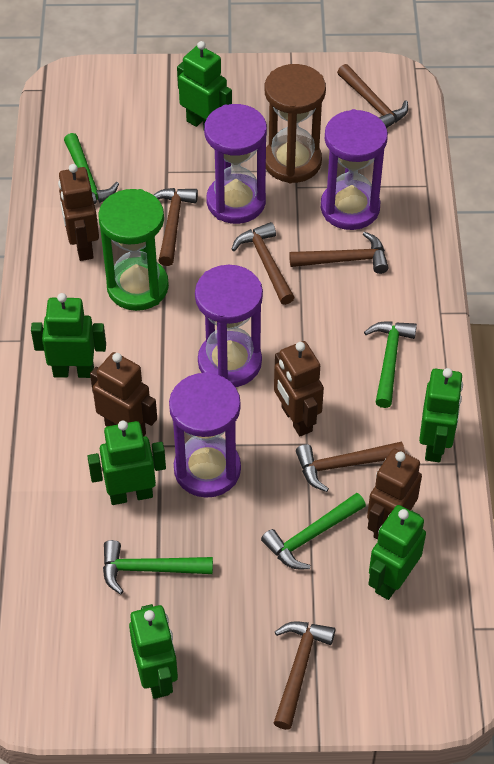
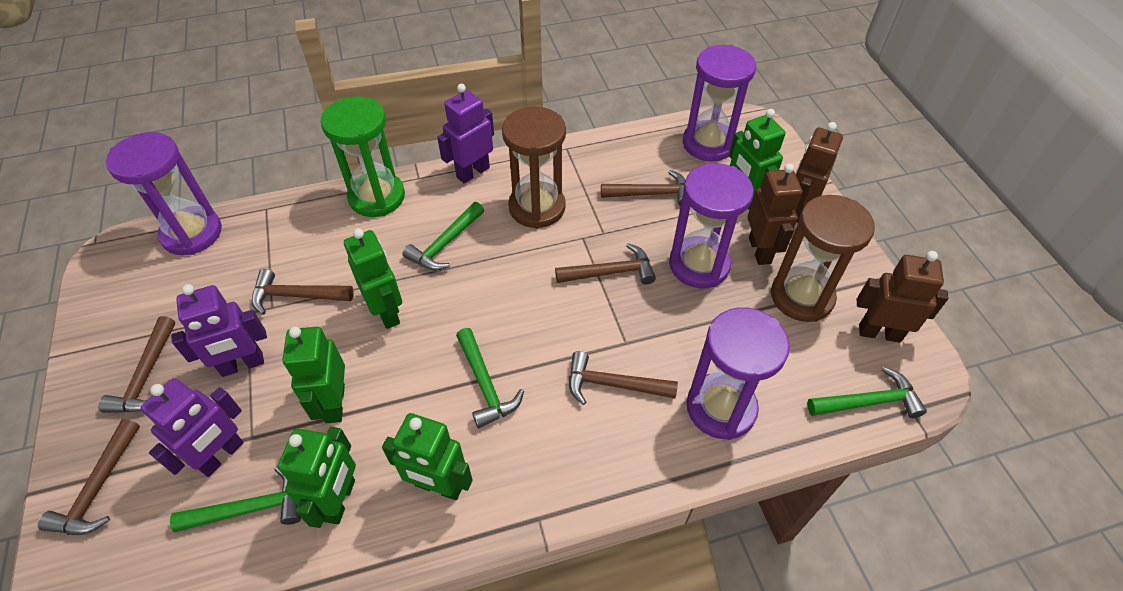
brown hourglass: [265,64,326,183] = 1 -> [502,107,566,229] [771,195,875,322] = 2
brown robot: [58,164,99,261] [90,352,157,437] [274,341,324,436] [367,449,422,539] = 4 -> [748,163,803,265] [795,122,843,223] [857,251,949,343] = 3
green robot: [31,293,106,378] [87,421,166,505] [129,604,178,699] [177,41,232,128] [368,505,426,600] [419,368,463,462] = 6 -> [278,427,356,528] [282,327,345,423] [344,228,402,329] [382,413,473,500] [729,109,785,210] = 5
purple robot: none = 0 -> [141,378,244,477] [171,284,267,377] [437,84,494,184] = 3

